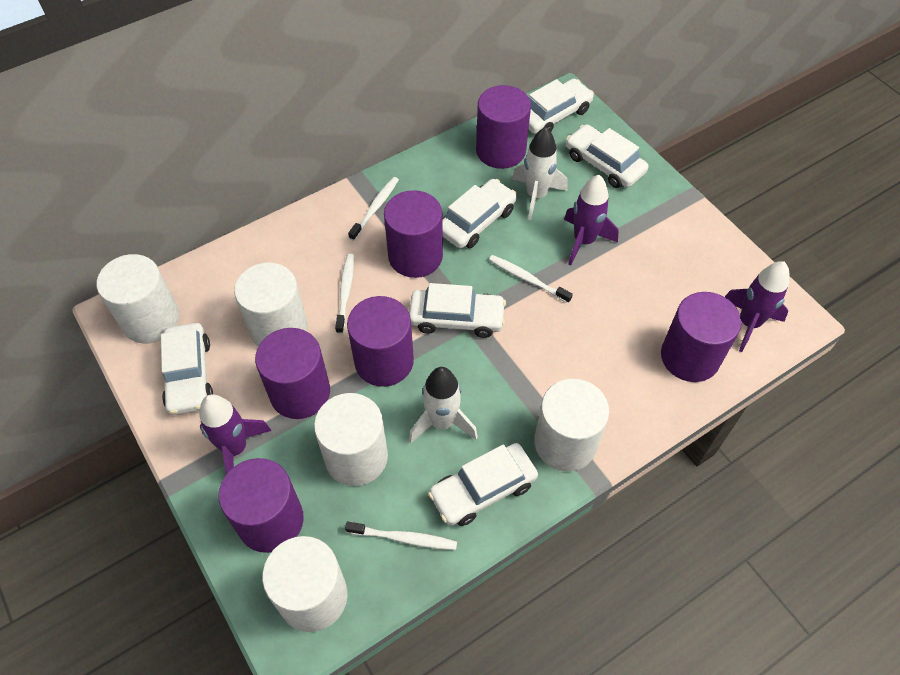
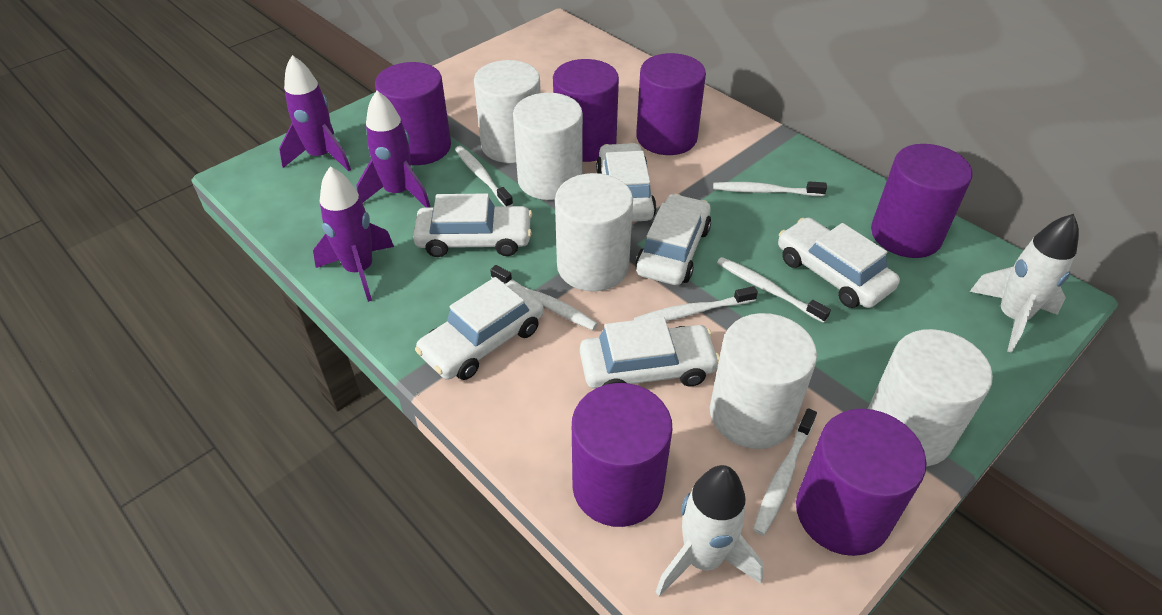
white toothbrush: [335,254,354,334] [345,522,457,550] [348,177,399,241] [489,255,573,303] = 4 -> [455,146,513,206] [490,265,598,330] [634,286,758,321] [713,182,827,196] [717,257,831,323] [753,408,817,536] = 6

